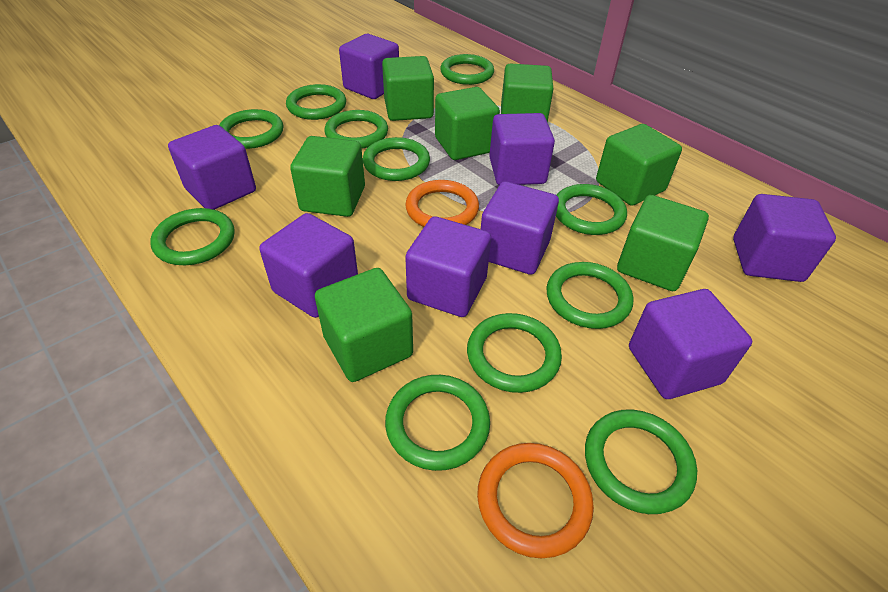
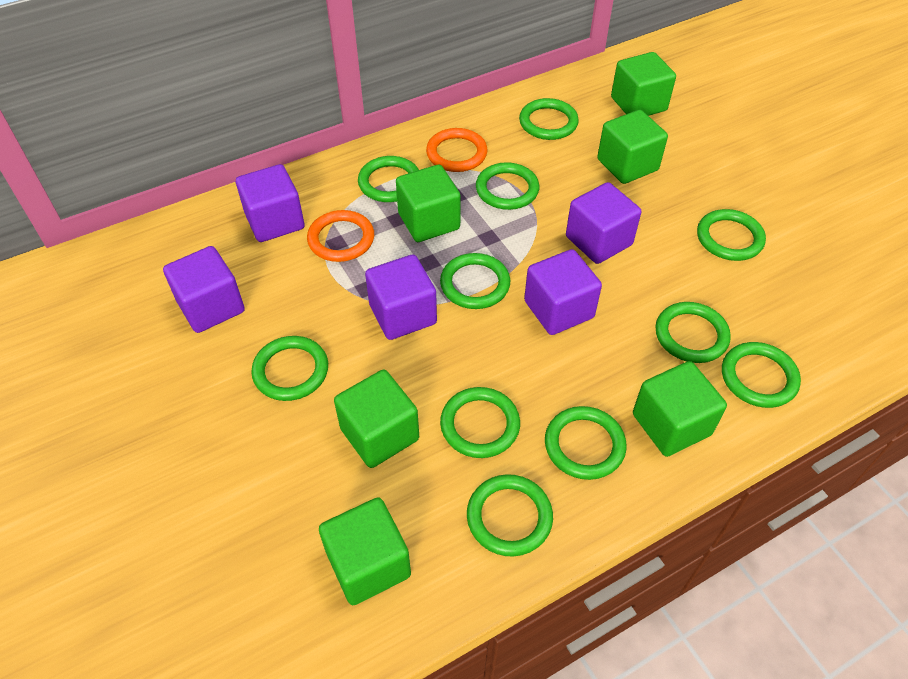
green cube: [290,136,365,217] [315,268,413,382] [382,56,434,121] [435,87,500,160] [501,64,553,123] [596,124,682,206] [617,195,709,291] = 7 -> [319,497,411,605] [334,370,419,468] [396,165,461,242] [597,110,668,184] [611,52,676,116] [633,361,727,457] = 6
purple cube: [168,125,256,210] [259,213,358,318] [339,34,399,99] [405,216,491,317] [481,181,559,275] [489,113,555,185] [629,289,752,399] [733,194,836,282] = 8 -> [163,246,245,333] [236,164,305,242] [365,255,437,340] [524,249,602,335] [566,182,641,264] = 5

